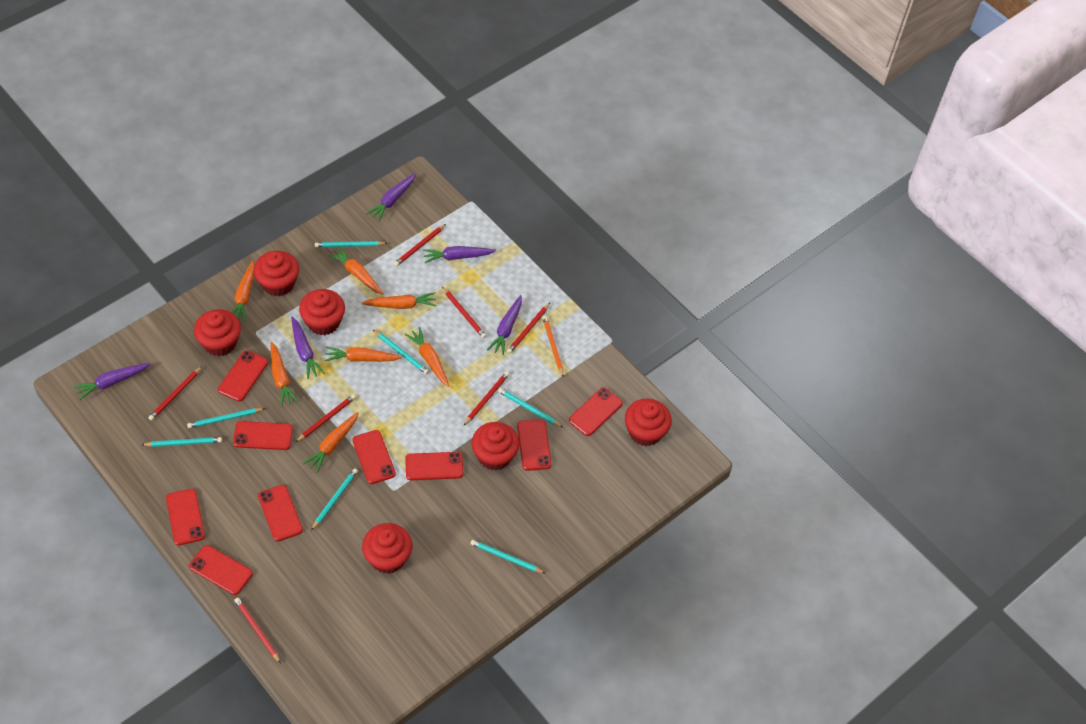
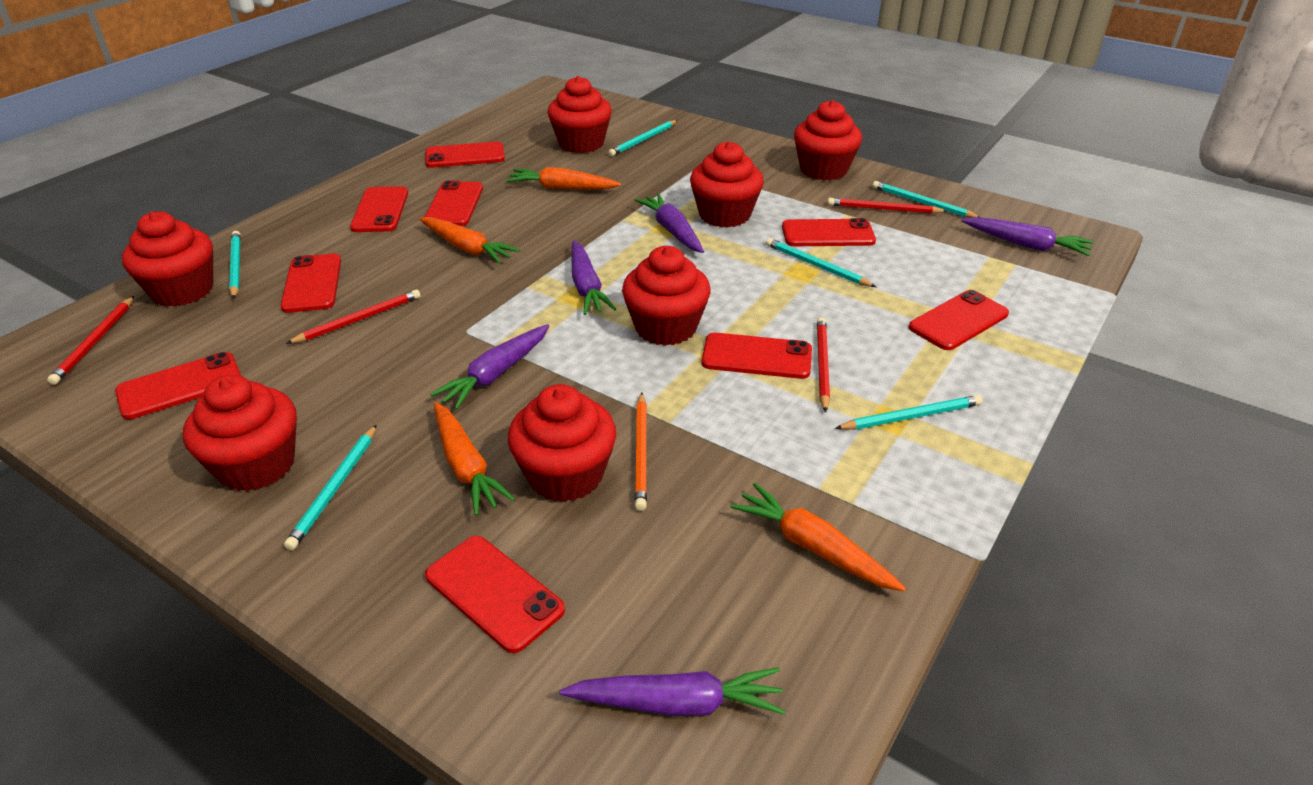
orange carrot: [232,261,254,322] [271,342,299,407] [303,412,359,473] [325,346,402,362] [328,246,384,295] [362,292,437,309] [404,327,449,387] = 7 -> [419,217,520,264] [434,402,515,516] [506,167,621,190] [730,483,906,591] = 4
red cupcake: [194,309,241,356] [254,251,299,297] [299,289,345,335] [362,523,412,574] [472,422,520,470] [625,398,672,446] = 6 -> [122,212,213,307] [183,375,297,491] [508,384,616,502] [547,76,612,153] [622,246,711,346] [690,141,764,227] [794,100,862,180] = 7
red pencil: [148,366,202,421] [234,598,281,663] [296,395,356,442] [394,224,446,266] [442,287,486,338] [464,372,509,425] [507,303,550,354] = 7 -> [47,296,134,385] [286,290,420,344] [817,317,830,413] [828,198,947,214] = 4
turquoise pencil: [142,437,222,447] [187,408,265,428] [311,469,358,531] [315,241,387,247] [373,330,429,374] [470,540,545,573] [498,388,562,427] = 7 -> [229,231,240,299] [284,425,377,550] [608,120,678,156] [766,238,876,287] [835,395,983,430] [872,181,981,218] = 6

